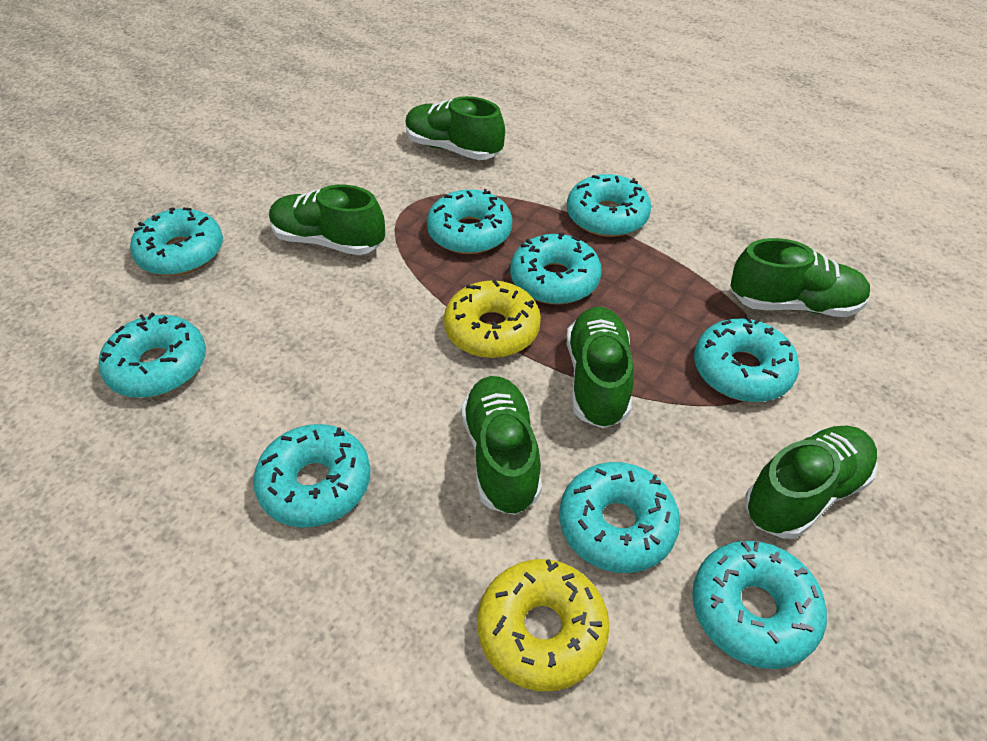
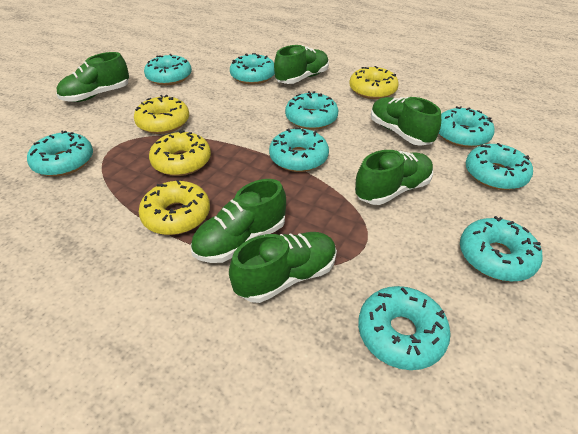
yellow donut: [444,280,541,358] [478,559,610,691] = 2 -> [134,95,189,134] [139,180,210,235] [149,130,211,176] [349,66,399,99] = 4

